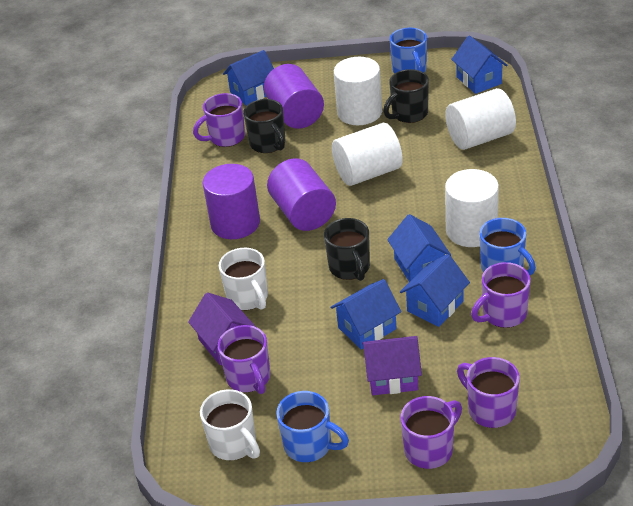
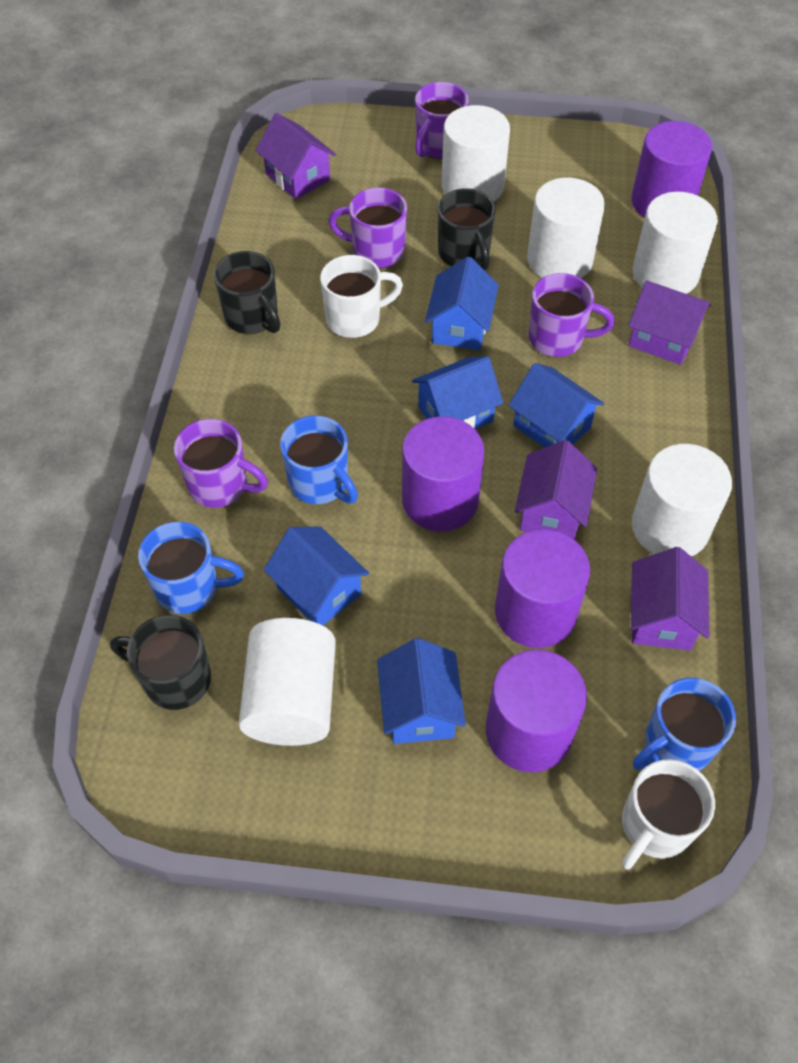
purple cylinder: [202,164,260,239] [264,64,324,129] [267,158,336,231] = 3 -> [402,416,484,531] [486,650,587,772] [495,529,590,648] [631,121,712,218] = 4
purple house: [188,292,256,365] [362,336,422,395] = 2 -> [255,113,336,199] [515,440,597,540] [628,280,711,365] [631,547,709,650] = 4
purple mug: [193,93,245,147] [218,325,271,394] [401,396,462,469] [457,357,520,428] [471,262,531,328] = 5 -> [174,419,268,508] [328,187,407,269] [415,82,469,159] [529,273,615,357] = 4
white cylinder: [332,123,403,186] [334,57,382,125] [445,88,516,150] [445,169,499,247] = 4 -> [239,618,336,746] [441,105,510,202] [527,177,605,278] [632,191,718,294] [632,444,732,556] = 5

